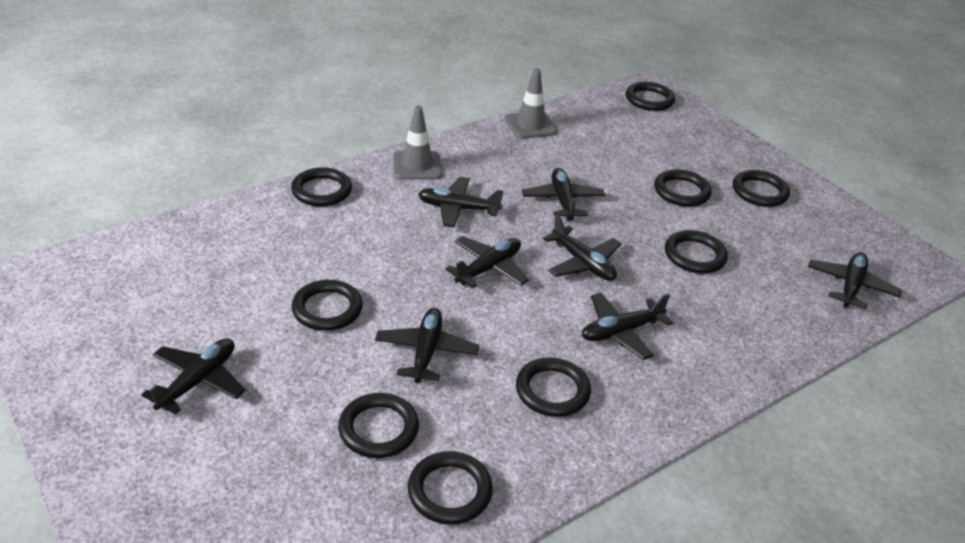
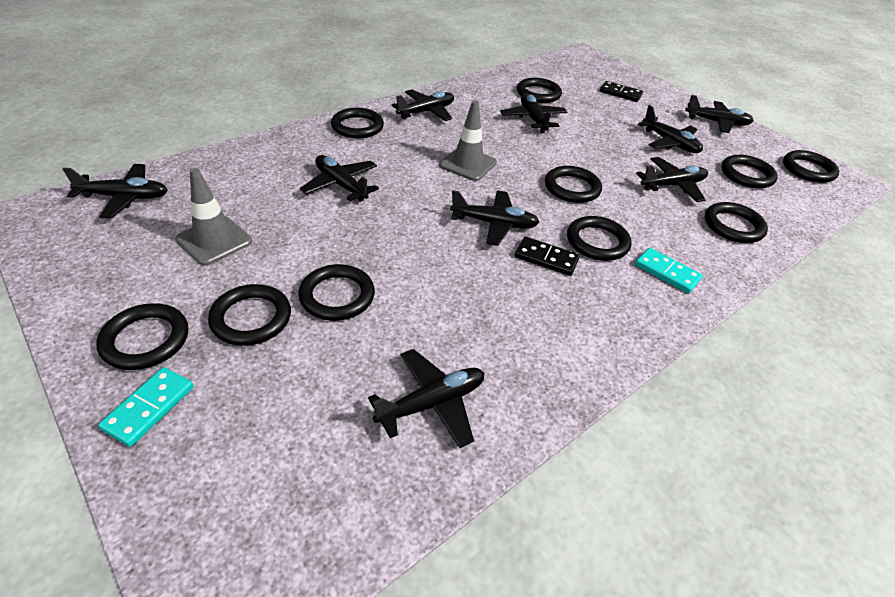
black domino: none = 0 -> [515,237,580,276] [600,81,643,102] = 2
black plane: [141,338,246,414] [375,308,479,383] [418,177,504,228] [445,236,529,288] [522,168,605,221] [543,215,621,281] [582,293,673,360] [808,252,902,309] = 8 -> [63,164,168,218] [300,155,379,202] [368,349,484,448] [391,90,454,121] [450,190,539,246] [500,93,568,133] [636,157,708,202] [638,105,703,153] [685,95,754,133] = 9
black ring: [291,167,352,206] [292,280,363,331] [338,393,419,458] [408,451,493,525] [516,357,591,417] [626,82,675,111] [654,169,712,207] [665,230,728,274] [733,170,790,207] = 9 -> [97,303,188,370] [208,284,291,346] [298,264,375,321] [331,108,384,139] [517,78,562,103] [545,166,602,203] [567,216,632,261] [705,202,768,243] [721,155,778,189] [783,150,839,183] = 10
turquoise domino: none = 0 -> [98,367,194,447] [635,248,703,293] = 2

